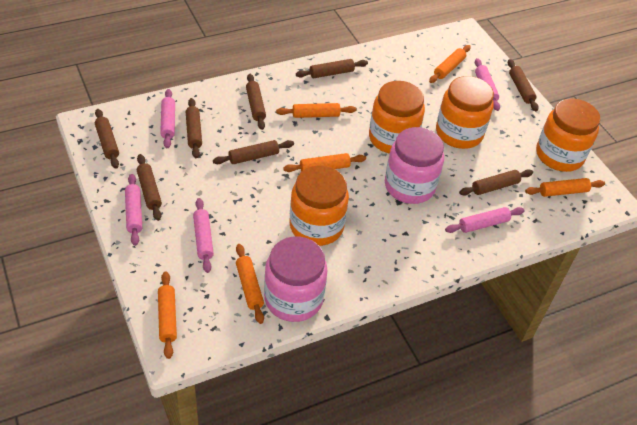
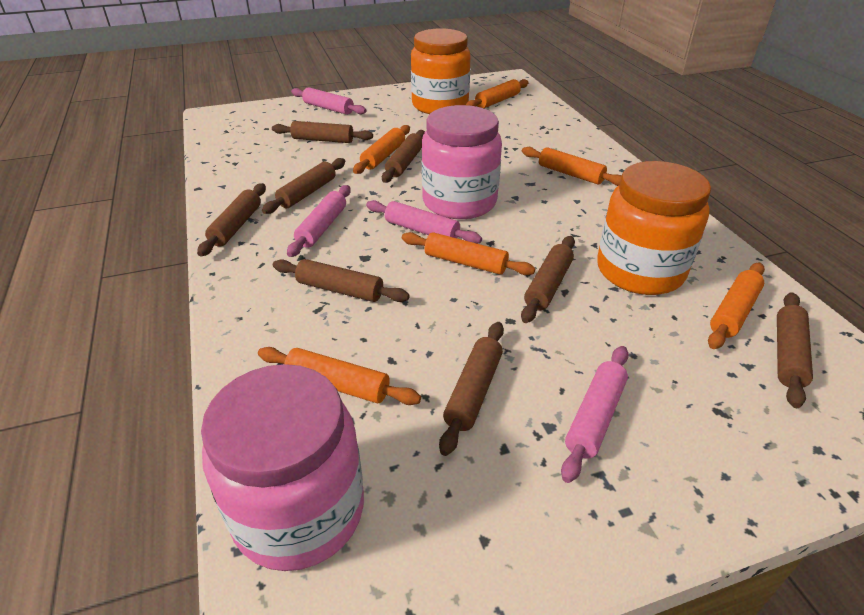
orange jar: [289,166,349,246] [369,81,425,154] [436,76,494,149] [536,99,600,172] = 4 -> [411,28,471,114] [597,161,711,295] = 2
pink rolling pin: [125,174,142,246] [160,89,175,148] [193,198,214,273] [445,207,525,233] [475,58,500,111] = 5 -> [287,185,351,257] [291,87,366,115] [366,200,482,244] [561,346,629,483] = 4

